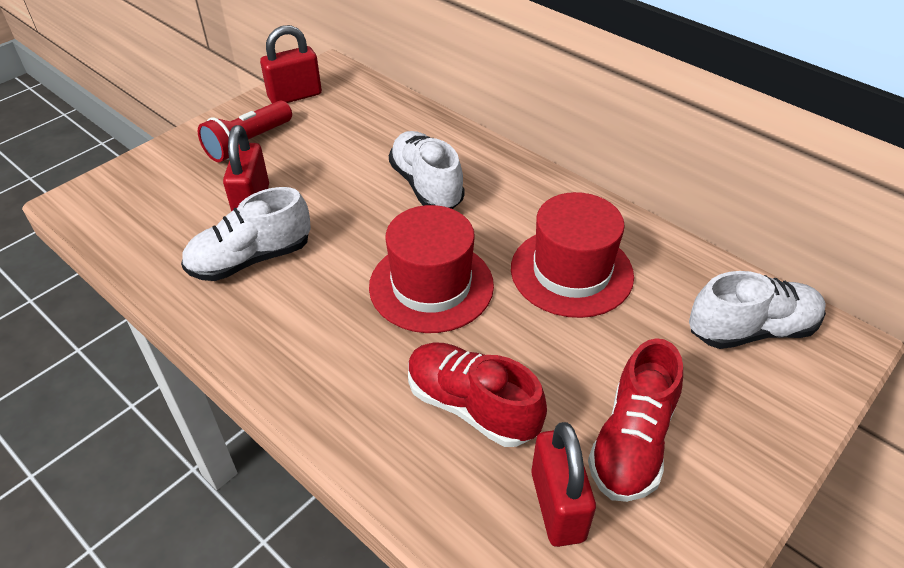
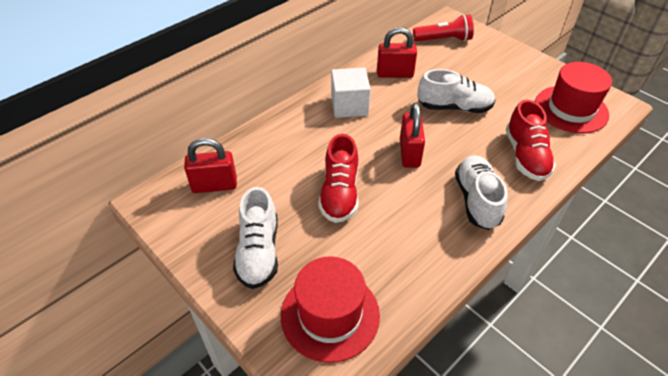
white cube: none = 0 -> [331,68,371,118] = 1

